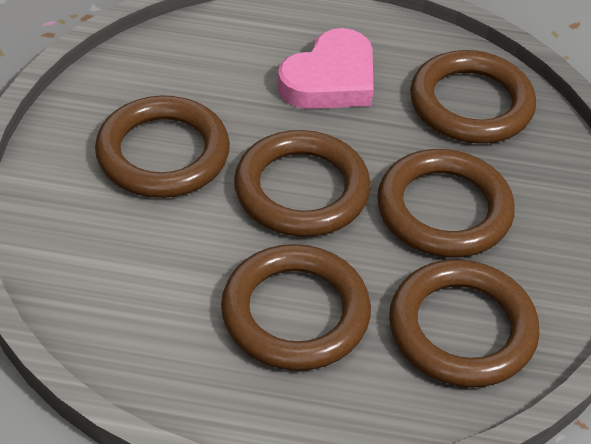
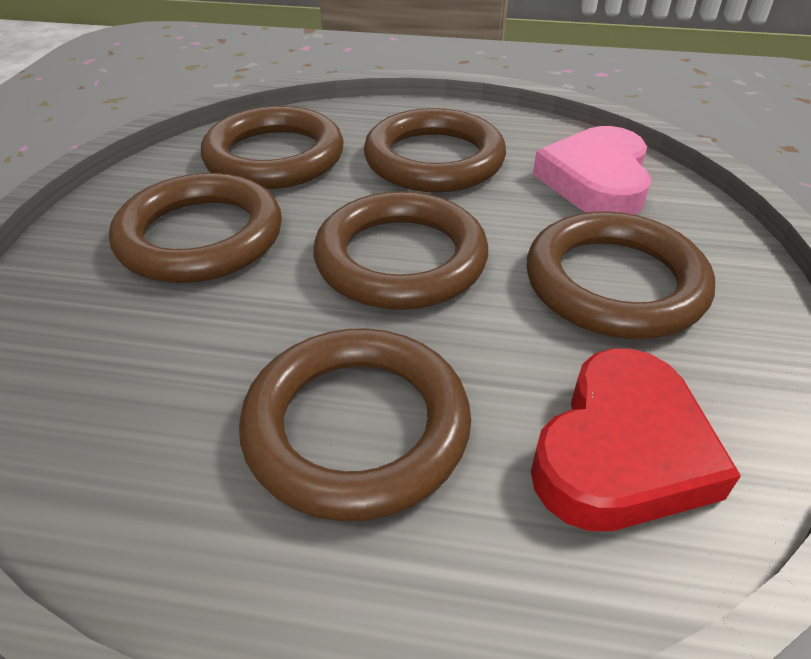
red heart: none = 0 -> [531,349,741,531] = 1

